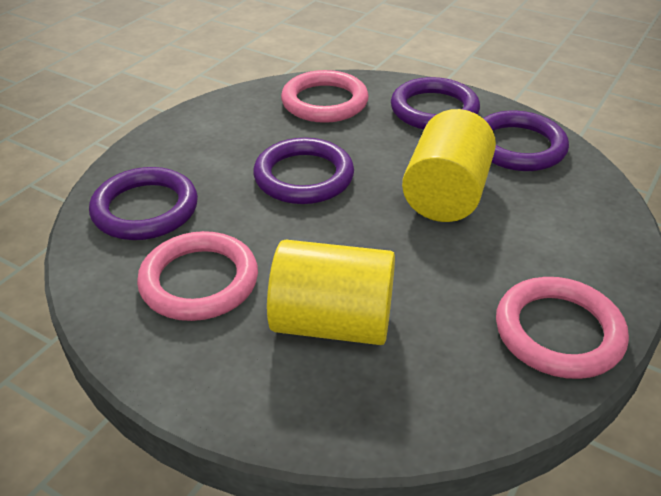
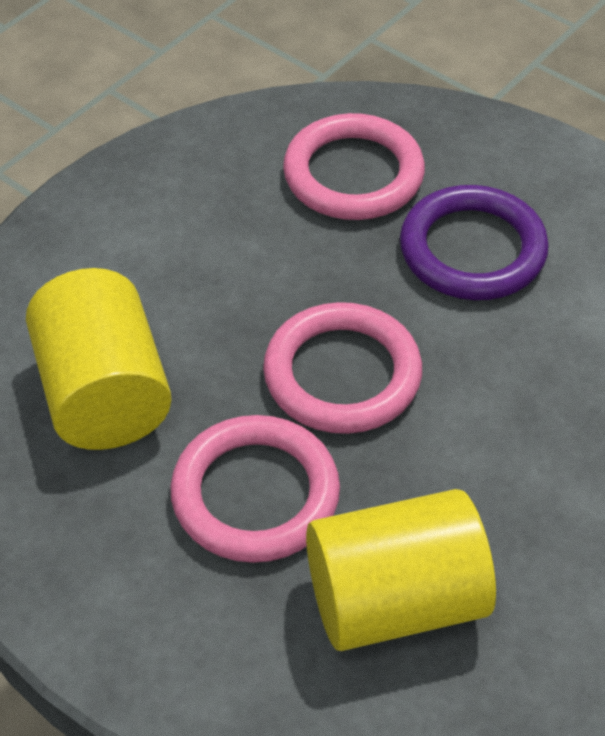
purple ring: [89,167,198,240] [253,138,354,204] [391,77,480,129] [483,111,569,171] = 4 -> [400,185,549,300] = 1

